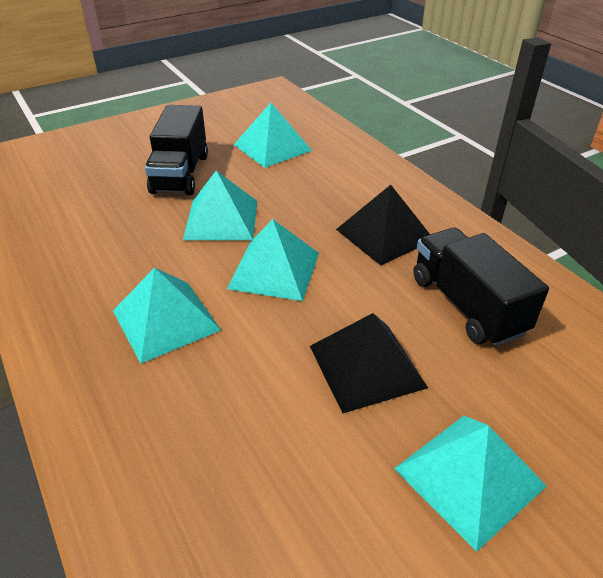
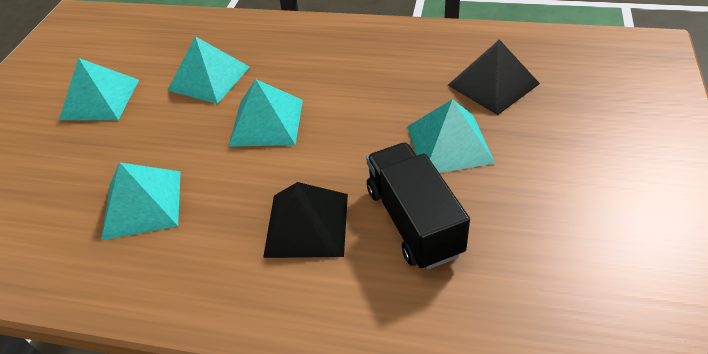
black truck: [145,105,208,195] [413,228,549,347] = 2 -> [366,143,470,270] = 1

